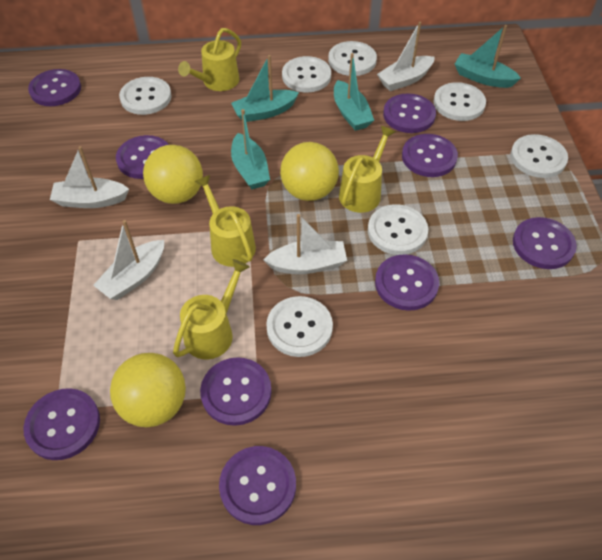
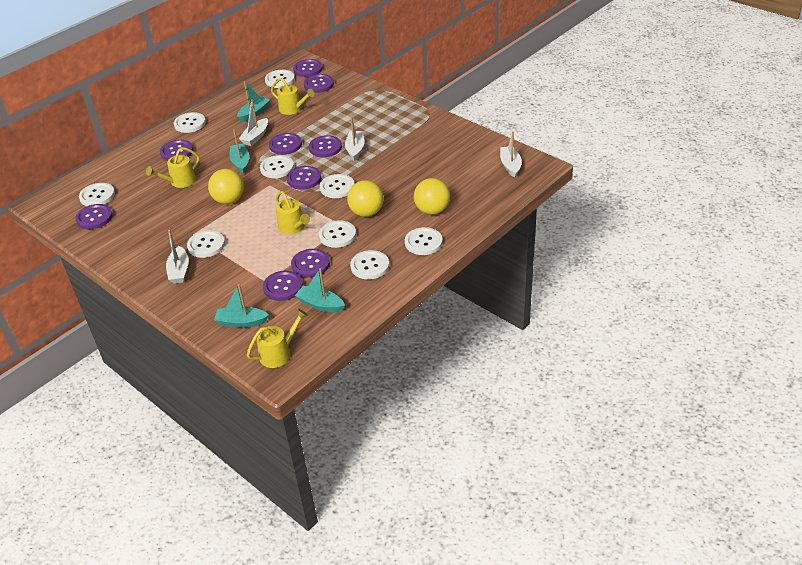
white button: [119,77,172,115] [266,296,333,357] [282,56,331,92] [328,41,377,76] [368,205,428,255] [433,82,486,121] [510,134,568,178] = 7 -> [79,183,115,206] [174,112,206,133] [187,230,225,258] [260,155,294,178] [265,70,295,88] [319,220,356,248] [320,174,355,198] [350,250,389,279] [405,227,443,255] = 9

